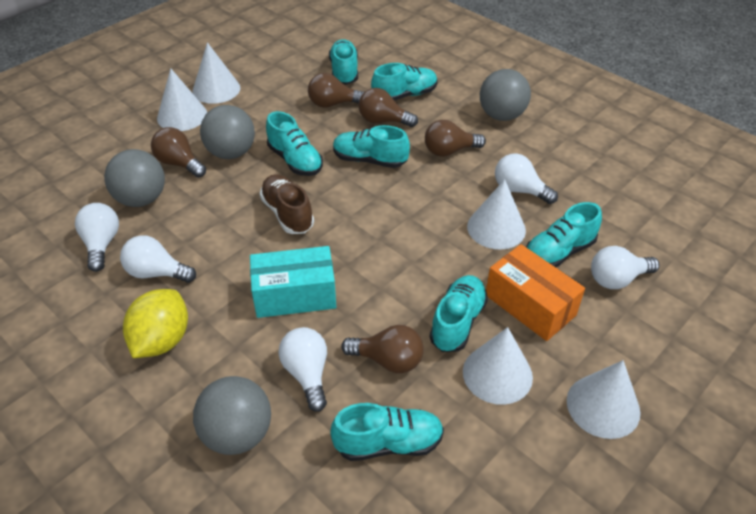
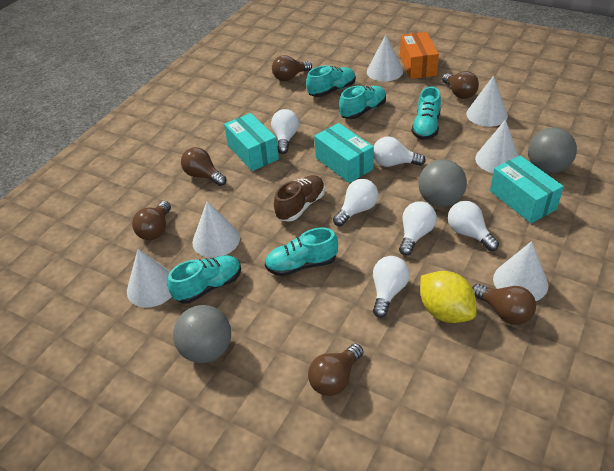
brown light bulb: [151,127,206,178] [308,73,364,108] [341,325,424,373] [359,88,418,127] [425,120,486,157] = 5 -> [132,201,171,240] [181,147,226,186] [272,55,312,81] [308,344,363,396] [442,71,479,99] [472,284,536,325] = 6
grey ball: [104,149,165,207] [193,376,271,455] [200,105,255,159] [480,69,531,121] = 4 -> [173,305,231,363] [418,159,467,207] [528,127,577,173] = 3
turquoise box: [250,246,336,318] = 1 -> [224,113,279,171] [314,123,374,183] [490,155,564,223] = 3
turquoise shoe: [266,111,323,176] [329,39,358,85] [330,403,444,461] [333,125,410,168] [371,63,438,101] [430,275,488,352] [526,202,602,267] = 7 -> [167,255,241,304] [265,228,338,276] [306,66,356,97] [339,86,386,119] [412,87,441,140] = 5
white cone: [157,68,207,131] [192,42,240,104] [463,327,533,405] [467,179,526,249] [567,360,640,439] = 5 -> [127,249,172,308] [192,201,240,258] [367,35,403,81] [466,75,508,127] [475,120,519,173] [493,241,548,301] = 6
white light bulb: [75,203,119,272] [120,235,196,283] [278,327,327,412] [495,153,558,204] [591,246,660,289] = 5 -> [271,109,299,154] [333,179,378,226] [373,256,410,318] [374,136,426,167] [399,201,437,256] [448,201,499,251] = 6

